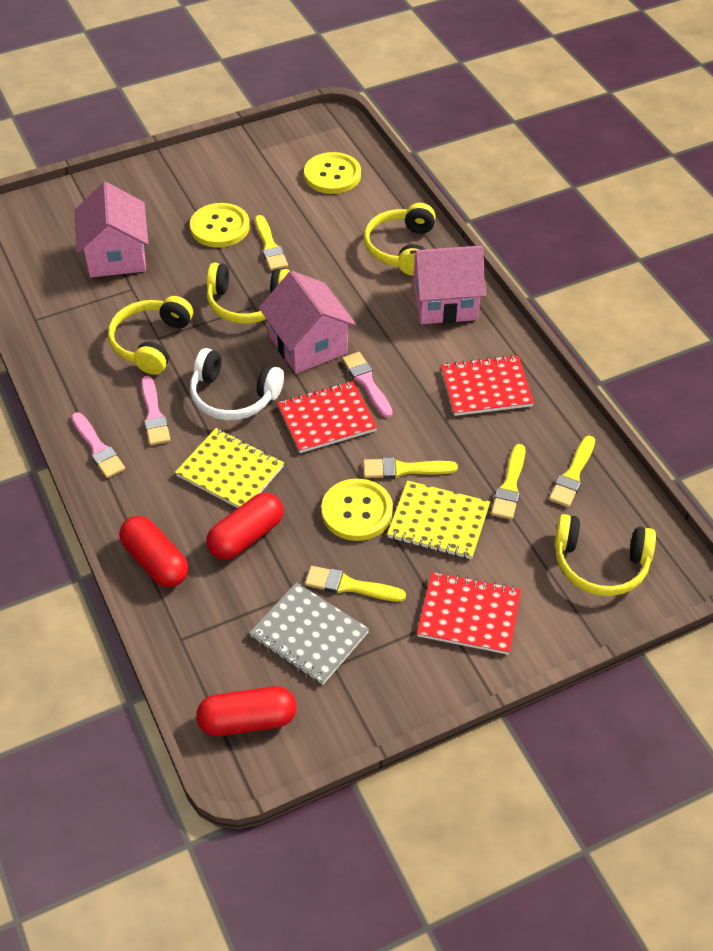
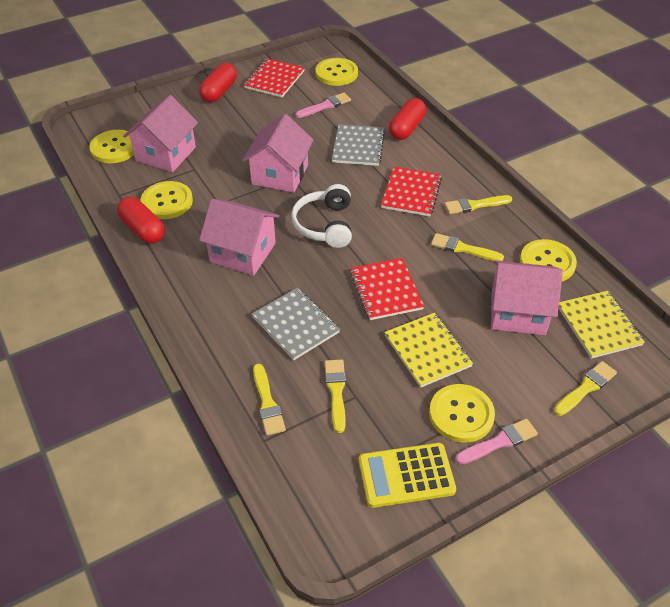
grey notebook: [249,582,369,685] = 1 -> [252,288,340,360] [332,124,385,166] = 2
pink brush: [71,412,125,478] [141,376,170,445] [342,352,393,418] = 3 -> [296,93,351,118] [455,418,538,464] = 2
pink house: [75,182,148,277] [259,271,356,374] [410,246,486,324] = 3 -> [123,95,198,172] [199,199,279,276] [242,114,314,193] [491,260,563,335] = 4
yellow button: [190,203,250,248] [304,152,361,194] [321,478,393,541] = 3 -> [89,130,134,163] [141,181,193,219] [315,58,358,86] [429,384,495,443] [520,239,577,281] = 5
yellow calculator: none = 0 -> [359,443,456,508] = 1
yellow headphones: [108,296,193,375] [207,263,290,324] [364,203,436,276] [554,514,656,596] = 4 -> none = 0

